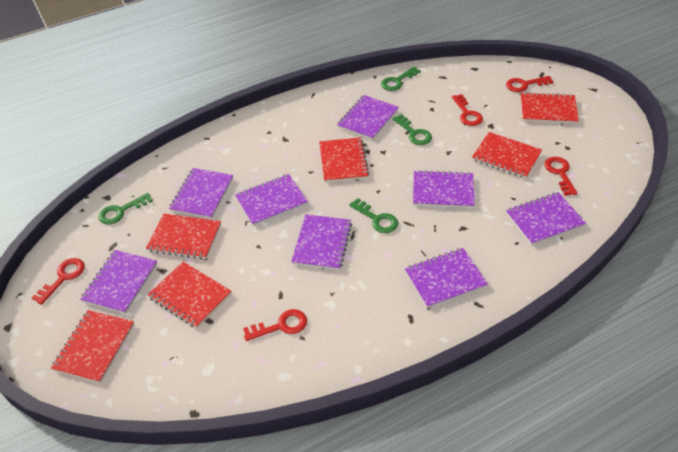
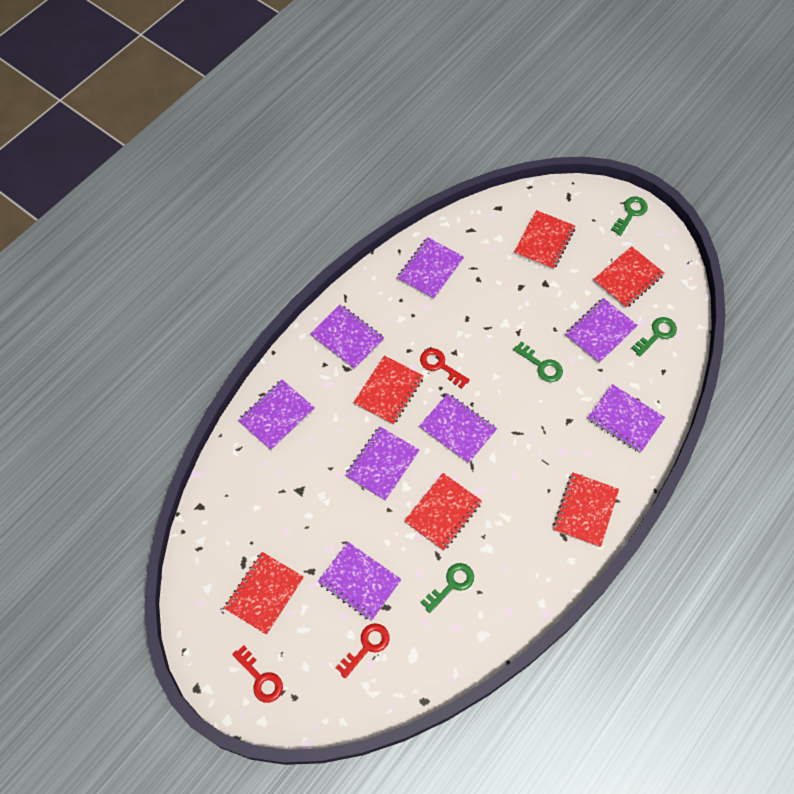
red key: [32,258,85,305] [243,309,307,341] [452,94,483,126] [506,76,553,92] [544,157,578,196] = 5 -> [232,645,283,703] [336,623,389,678] [420,348,470,389] = 3

